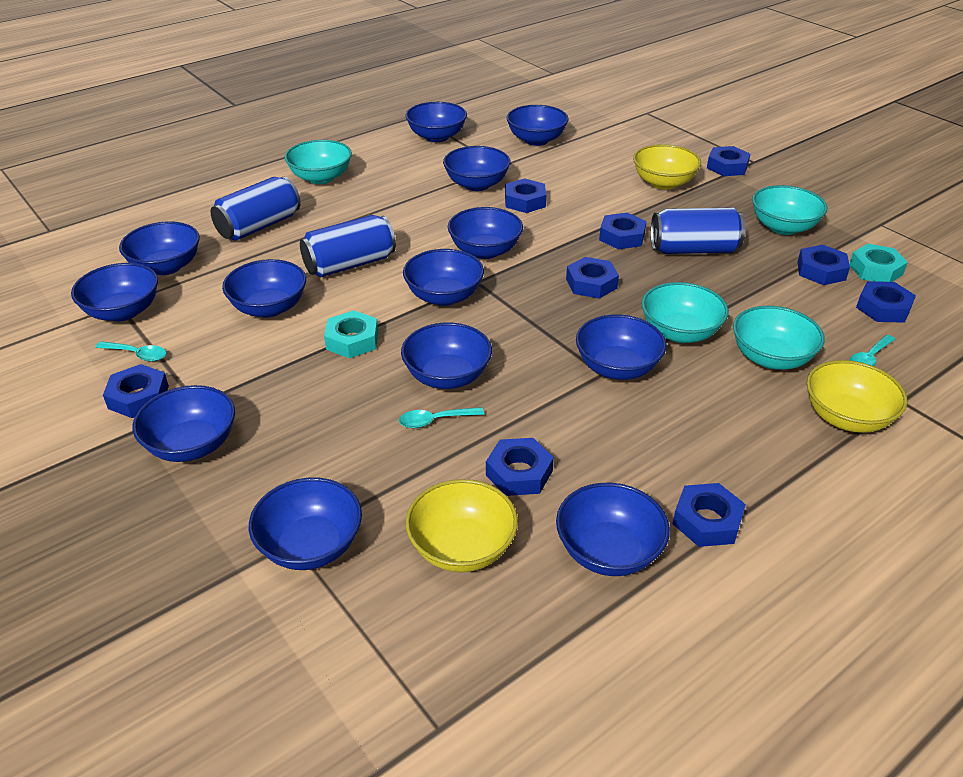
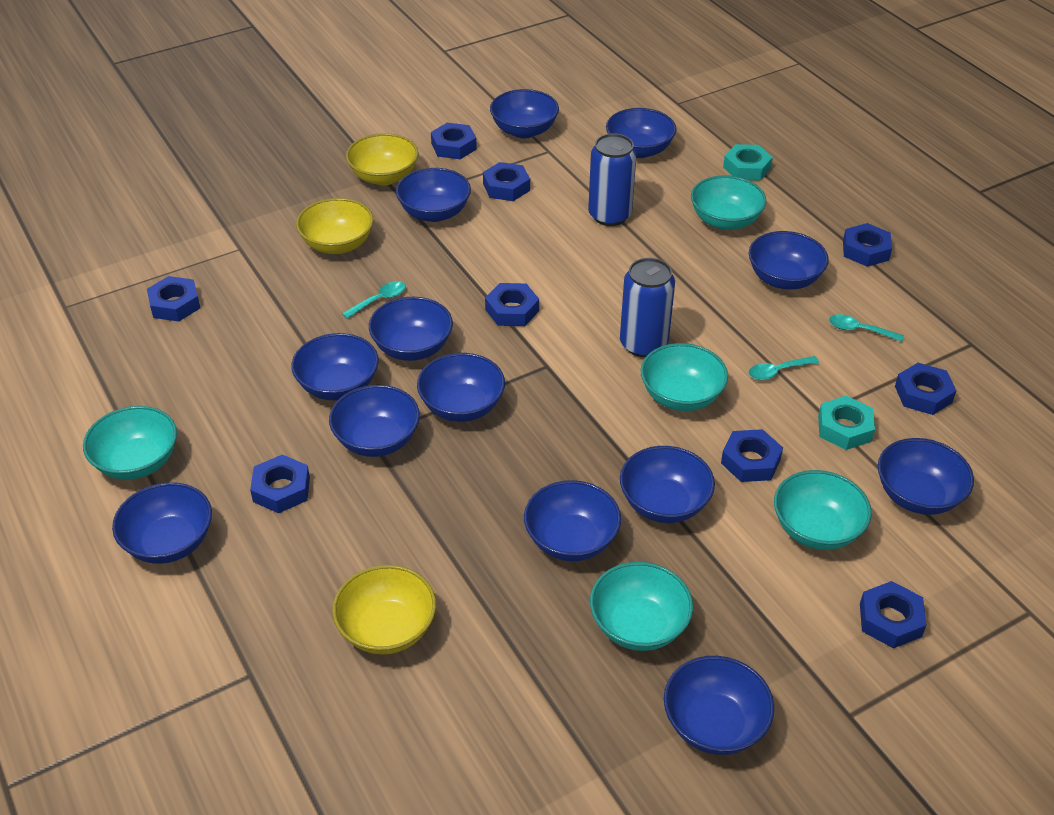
blue can: [211,177,301,241] [300,215,396,277] [651,208,745,254] = 3 -> [588,133,637,226] [620,258,675,357] = 2
turquoise bowl: [284,140,352,184] [642,282,729,343] [733,306,825,370] [752,185,827,235] = 4 -> [83,406,177,480] [590,562,693,651] [641,343,728,411] [691,175,767,230] [774,470,872,550] = 5

